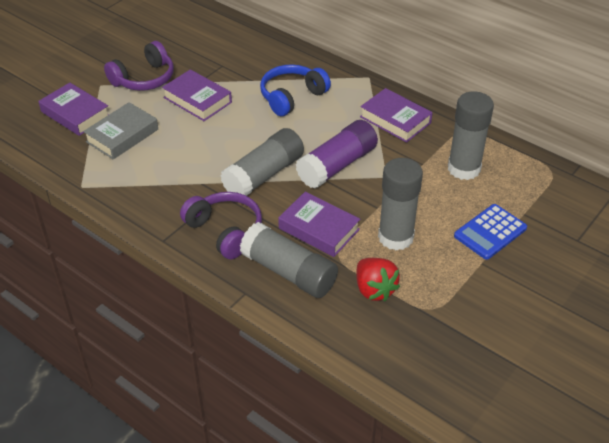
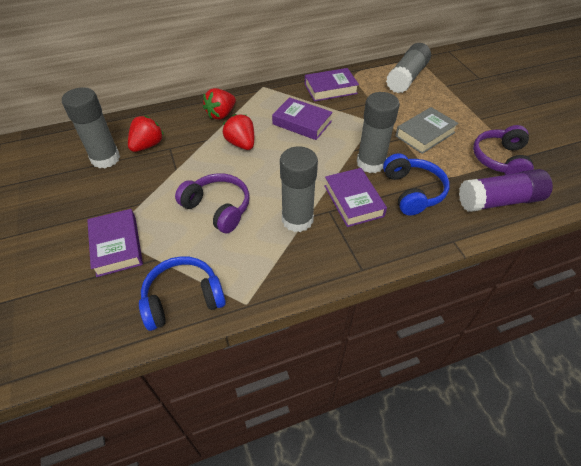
blue calculator: [454,204,527,260] = 1 -> none = 0
blue headphones: [260,64,331,116] = 1 -> [139,256,226,331] [383,153,450,215] = 2
red strawberry: [356,258,400,301] = 1 -> [128,115,164,152] [203,88,236,120] [223,114,254,150] = 3

